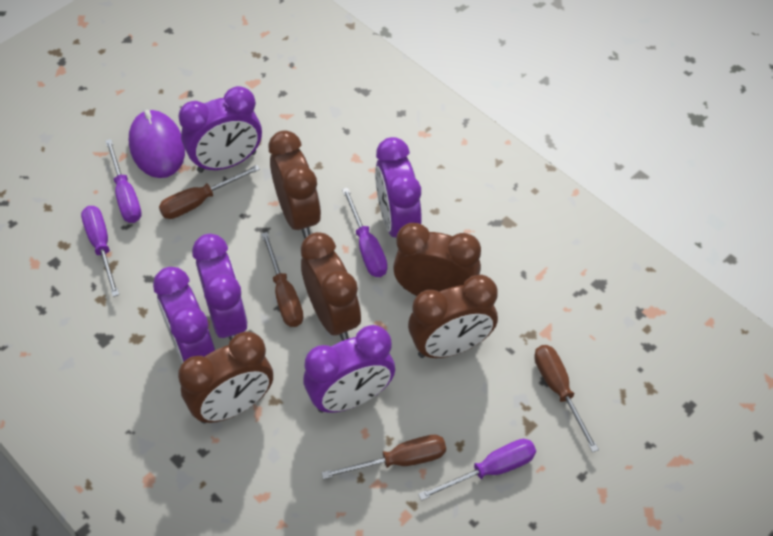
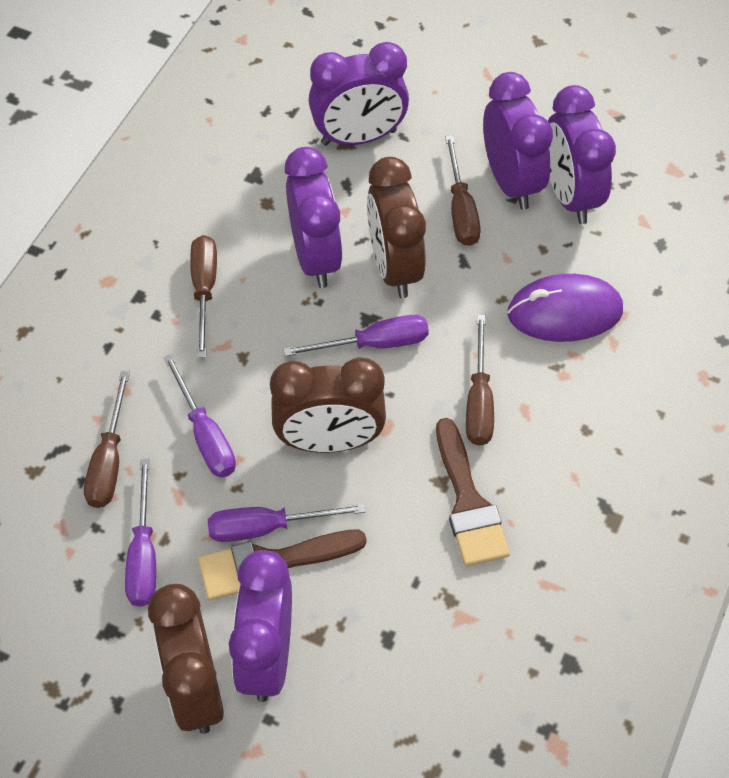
brown brush: none = 0 -> [198,529,367,601] [436,418,510,566] = 2
brown clock: [178,332,273,423] [268,130,321,238] [301,232,361,341] [393,223,481,296] [408,275,498,358] = 5 -> [148,584,224,734] [270,357,386,453] [367,157,426,298] = 3

